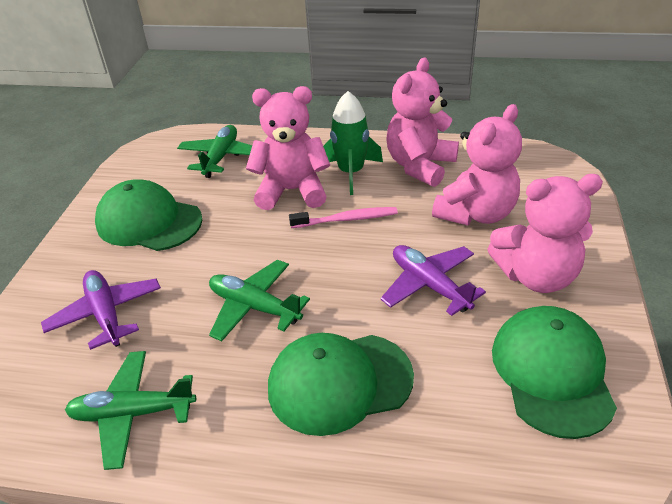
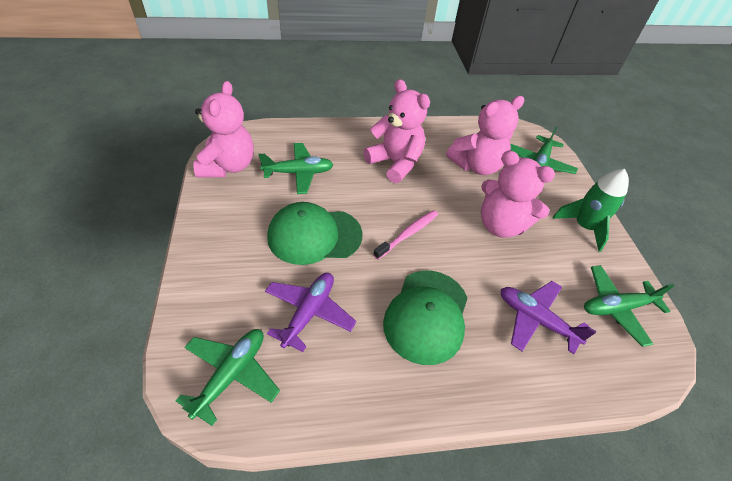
green cap: [95,179,202,251] [268,333,414,436] [492,306,617,439] = 3 -> [267,202,363,265] [383,271,468,365] = 2
green plane: [65,351,196,470] [177,125,252,178] [209,260,310,341] = 3 -> [176,329,280,426] [259,143,333,194] [510,126,578,174] [584,265,675,347] = 4

